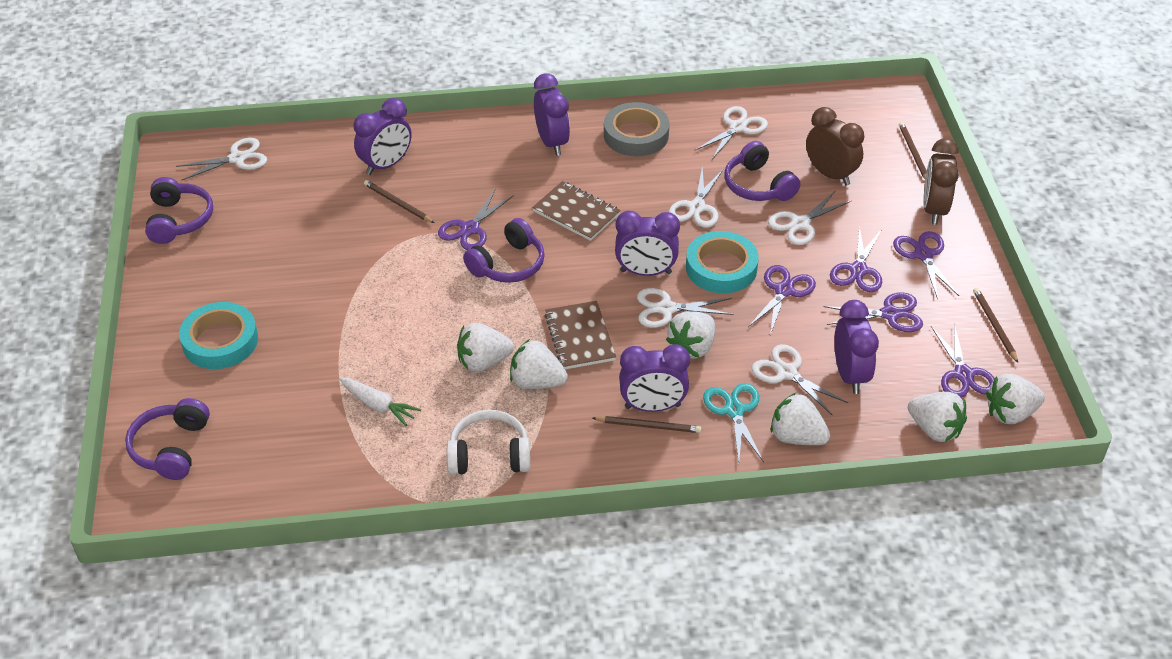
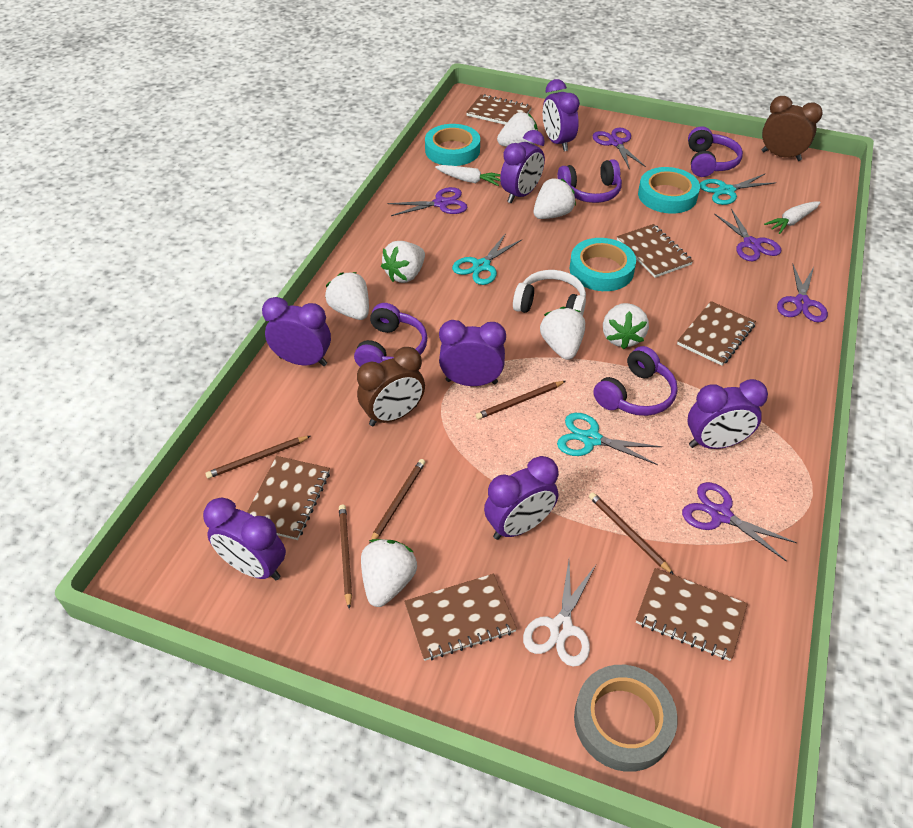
brown notebook: [532,181,621,241] [545,301,616,369] = 2 -> [247,456,330,540] [404,574,517,661] [466,94,532,125] [617,224,693,278] [636,568,748,661] [677,301,756,366] = 6
brown pencil: [364,180,434,223] [593,416,701,433] [899,122,927,179] [973,288,1018,363] = 4 -> [205,436,310,479] [339,505,352,609] [369,459,425,544] [476,381,565,419] [589,492,674,575] = 5
purple clock: [354,98,412,175] [534,73,570,156] [615,211,680,276] [619,344,690,412] [834,300,879,394] = 5 -> [203,497,286,580] [262,297,331,366] [439,320,506,386] [484,456,559,540] [500,130,545,203] [543,79,580,151] [688,379,768,449] = 7
purple scissors: [438,188,514,250] [748,265,816,335] [823,292,923,332] [830,225,882,292] [893,231,959,299] [931,323,995,398] = 6 -> [387,187,467,216] [593,128,646,170] [682,482,797,561] [714,209,781,261] [777,265,828,323] = 5
turquoise scissors: [703,383,764,462] = 1 -> [452,233,522,285] [557,413,662,465] [700,174,776,205] = 3
turquoise tape: [179,302,258,369] [686,231,759,293] = 2 -> [425,124,480,166] [569,238,636,291] [638,167,700,214] = 3
white carrot: [339,377,421,426] = 1 -> [435,165,501,186] [764,201,820,234] = 2
white scissors: [176,138,267,181] [637,288,734,328] [669,167,723,228] [695,106,768,159] [752,344,848,415] [768,190,851,245] = 6 -> [523,561,596,666] = 1
white strawberry: [457,323,514,372] [510,340,568,389] [666,311,715,359] [771,393,830,445] [908,392,967,442] [986,374,1045,424] = 6 -> [325,272,369,320] [361,539,417,607] [381,241,425,283] [497,112,538,147] [534,178,576,219] [540,307,585,360] [603,303,649,349] = 7

